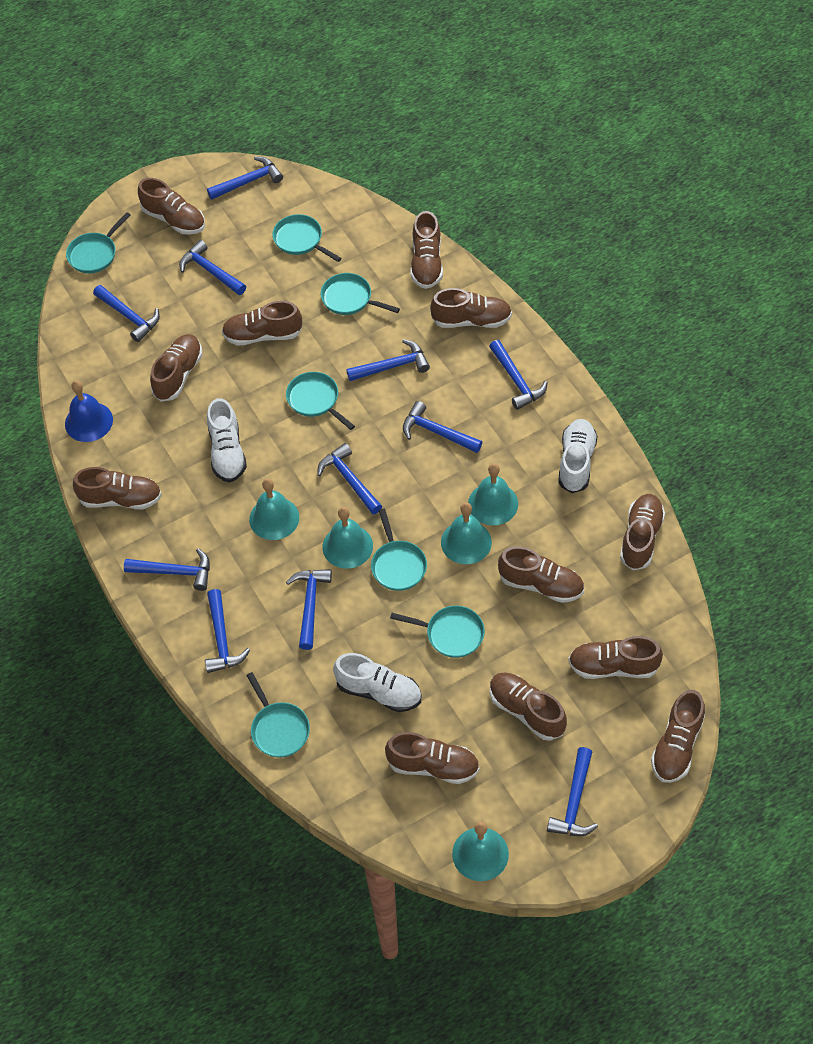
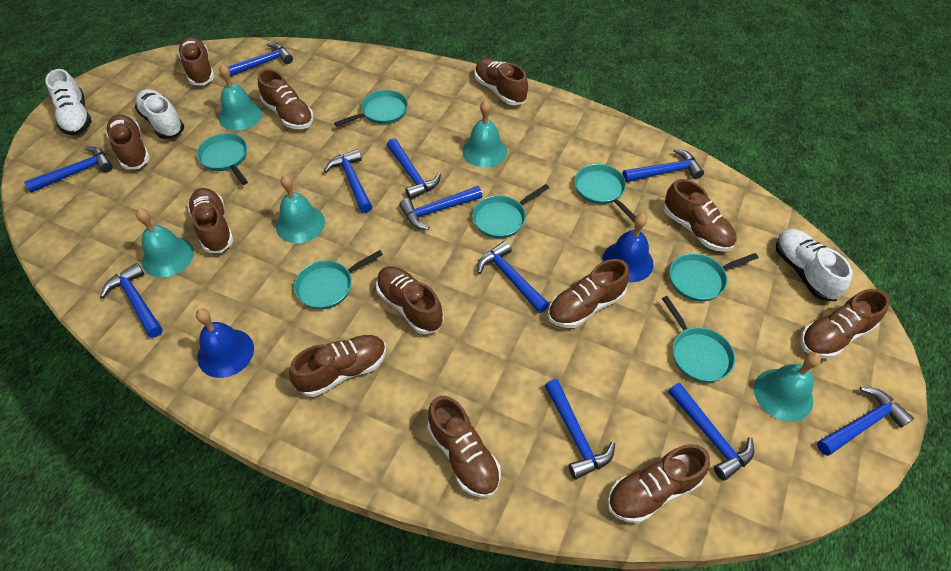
blue bell: [65,380,113,442] = 1 -> [196,308,254,378] [602,213,654,282] = 2

